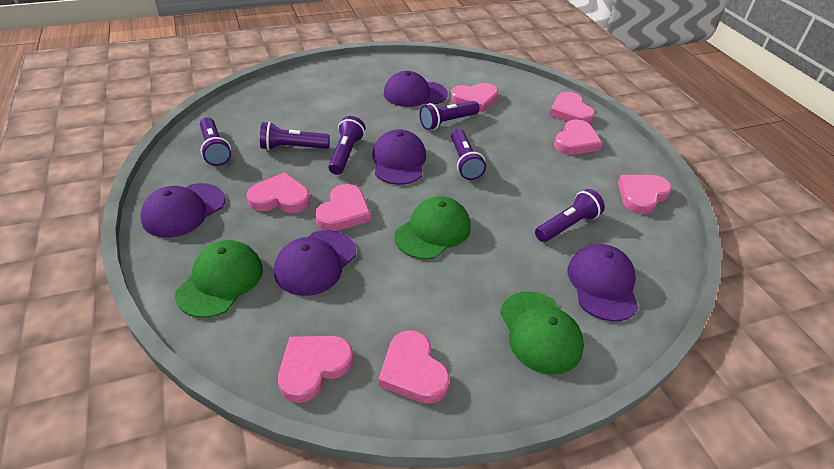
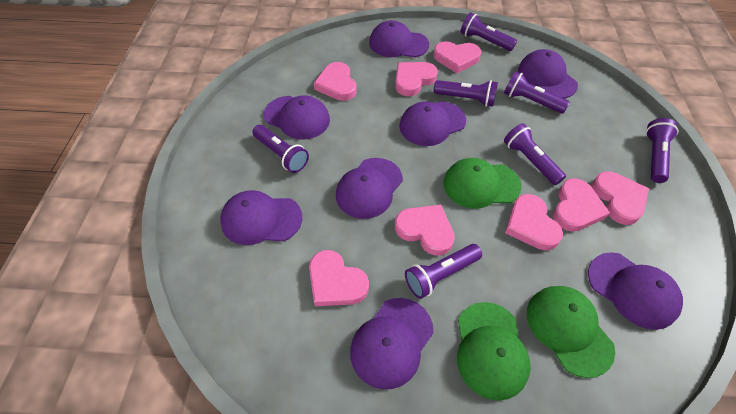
purple cap: [140,183,225,238] [274,230,356,296] [372,129,426,185] [384,71,448,107] [568,244,638,322] = 5 -> [220,190,302,245] [264,95,330,140] [336,158,403,219] [350,298,434,389] [369,20,429,57] [399,101,466,146] [518,49,578,99] [588,252,683,330] = 8
purple flashlight: [200,117,231,166] [260,122,330,150] [328,116,365,175] [419,101,480,130] [451,129,486,180] [535,189,605,242] = 6 -> [252,125,309,173] [405,244,482,299] [434,80,498,107] [460,12,517,51] [504,71,570,113] [504,123,566,185] [646,118,679,183] = 7

